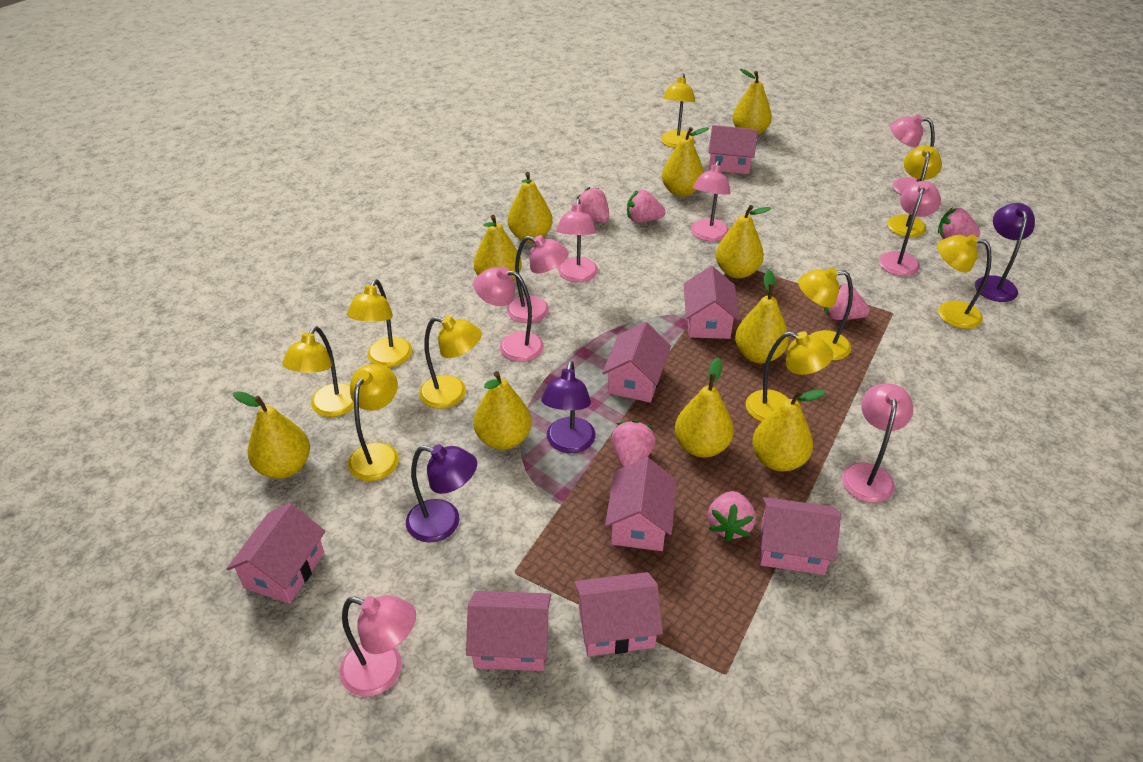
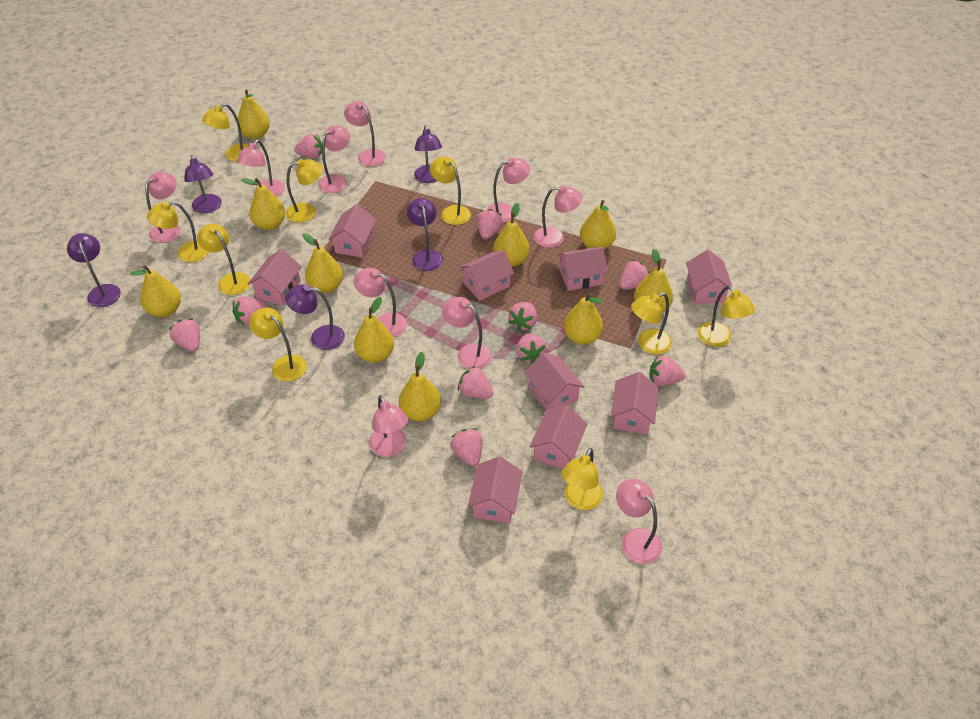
pink house: [226,503,326,604] [466,591,551,671] [574,572,663,657] [602,322,671,402] [605,457,677,551] [684,266,739,339] [708,125,758,174] [760,497,841,575] = 8 -> [248,249,302,306] [328,204,376,258] [459,250,514,301] [468,456,523,523] [524,352,585,410] [530,405,587,469] [557,247,608,291] [611,372,659,434] [686,249,732,304] = 9
pink lamp: [339,595,416,697] [474,267,544,362] [507,235,569,323] [556,199,598,282] [691,160,731,242] [842,384,913,503] [879,181,941,276] [890,114,935,195] = 8 -> [146,172,180,243] [237,140,284,197] [318,125,350,193] [344,101,386,167] [354,268,407,337] [369,395,408,457] [442,297,492,369] [487,158,530,223] [534,185,583,248] [616,479,662,564] = 10
pink strawberry: [577,187,609,223] [612,420,656,467] [627,190,666,223] [708,491,756,542] [824,283,870,320] [938,208,980,239] = 6 -> [169,318,200,352] [232,297,267,325] [294,134,322,158] [450,428,482,466] [458,366,493,399] [477,209,503,240] [508,302,537,332] [517,333,547,364] [619,260,649,290] [649,355,686,386] = 10
purple lamp: [406,444,477,543] [541,361,596,453] [975,203,1035,302] = 3 -> [67,233,121,307] [184,155,222,214] [285,285,345,350] [407,198,443,271] [414,125,442,183] = 5

